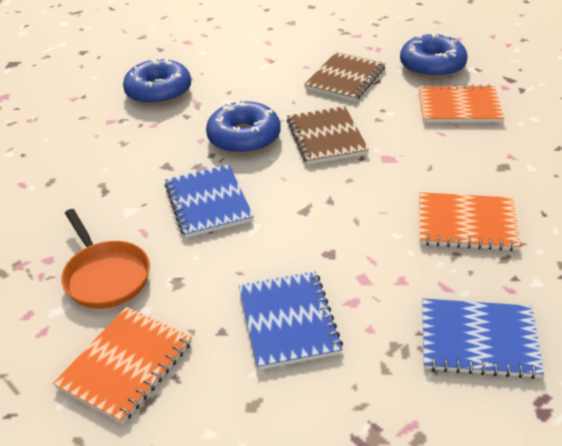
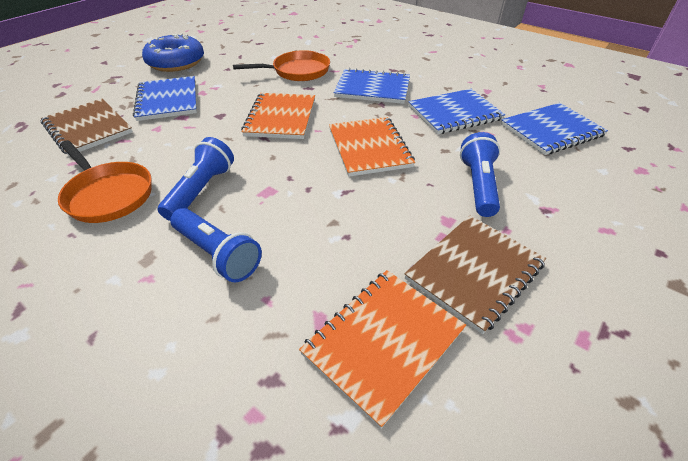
blue donut: [123,57,191,105] [206,101,281,154] [400,34,467,79] = 3 -> [142,33,204,72] = 1
blue flashlight: none = 0 -> [157,137,234,221] [170,208,262,282] [460,132,500,217] = 3
blue notebook: [165,165,254,238] [239,271,343,370] [422,299,544,379] = 3 -> [133,76,197,121] [334,68,410,104] [409,89,505,134] [501,103,608,155] = 4
orange pan: [61,209,150,309] = 1 -> [58,140,152,223] [233,50,330,81] = 2

